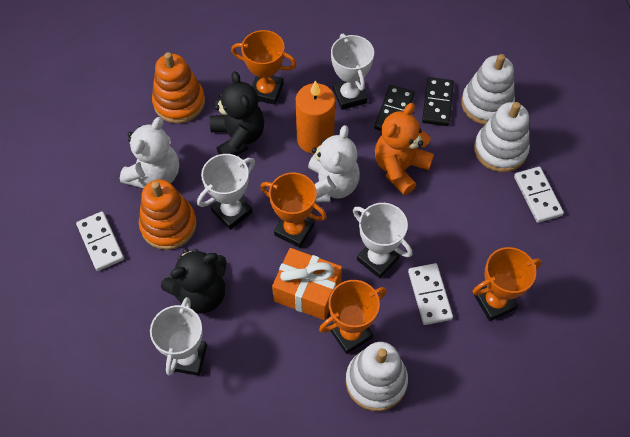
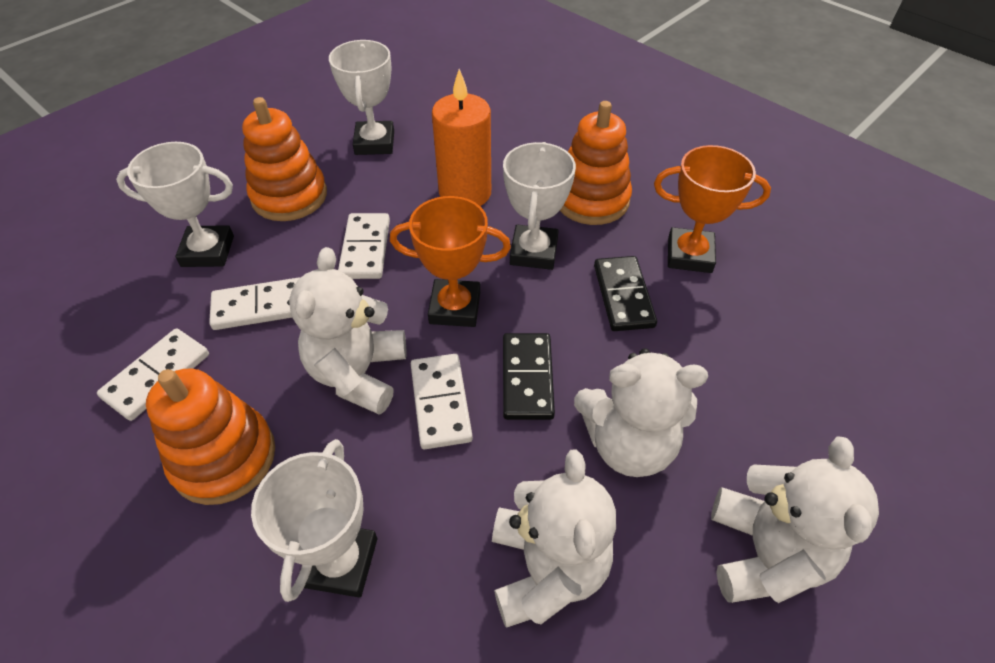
black teddy bear: [161,248,227,314] [210,71,264,156] = 2 -> none = 0
orange gift: [272,248,342,320] = 1 -> none = 0
orange stacking toy: [139,180,197,250] [152,52,205,124] = 2 -> [146,369,275,505] [242,97,327,221] [560,101,632,225] = 3
orange teddy bear: [375,103,434,195] = 1 -> none = 0
orange trophy: [231,30,297,105] [260,172,327,248] [319,280,387,354] [473,247,542,321] = 4 -> [390,196,511,327] [654,145,771,273] = 2
white domino: [76,211,124,271] [408,263,453,325] [514,167,564,223] = 3 -> [97,328,209,421] [209,277,299,330] [338,213,390,279] [411,354,473,449] = 4
white stacking toy: [346,342,408,411] [461,54,515,125] [474,102,530,172] = 3 -> none = 0
white teddy bear: [120,117,179,189] [308,125,360,202] = 2 -> [289,247,406,415] [492,449,616,628] [574,348,708,477] [711,436,879,603] = 4

